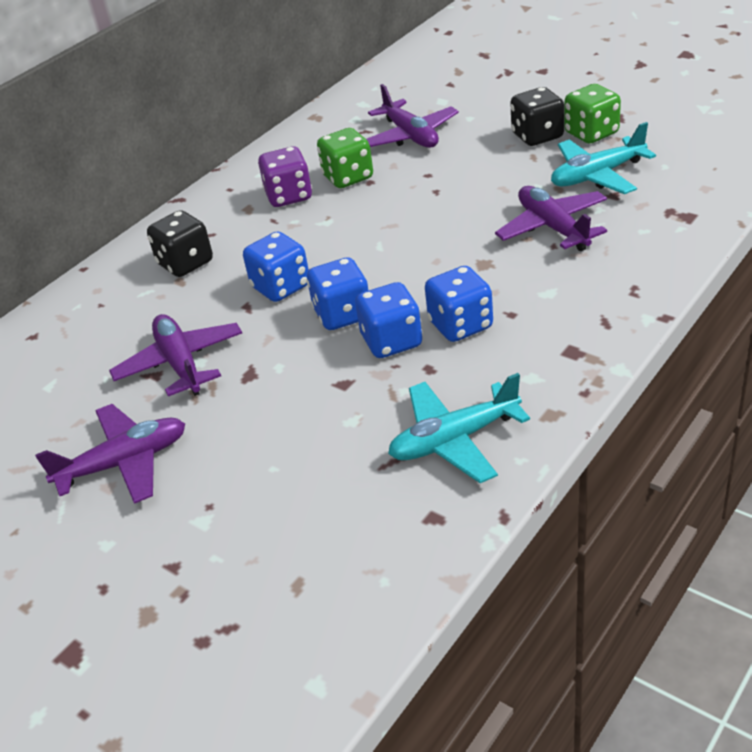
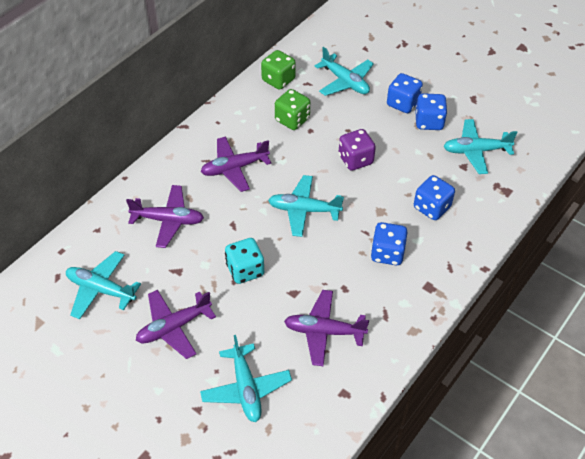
black dice: [147,210,213,277] [510,87,564,146] = 2 -> none = 0
turquoise dice: none = 0 -> [225,238,264,284] = 1
turquoise plane: [388,373,530,483] [551,122,656,194] = 2 -> [66,251,141,319] [200,335,292,422] [268,175,344,237] [315,47,374,96] [443,119,518,174] = 5

